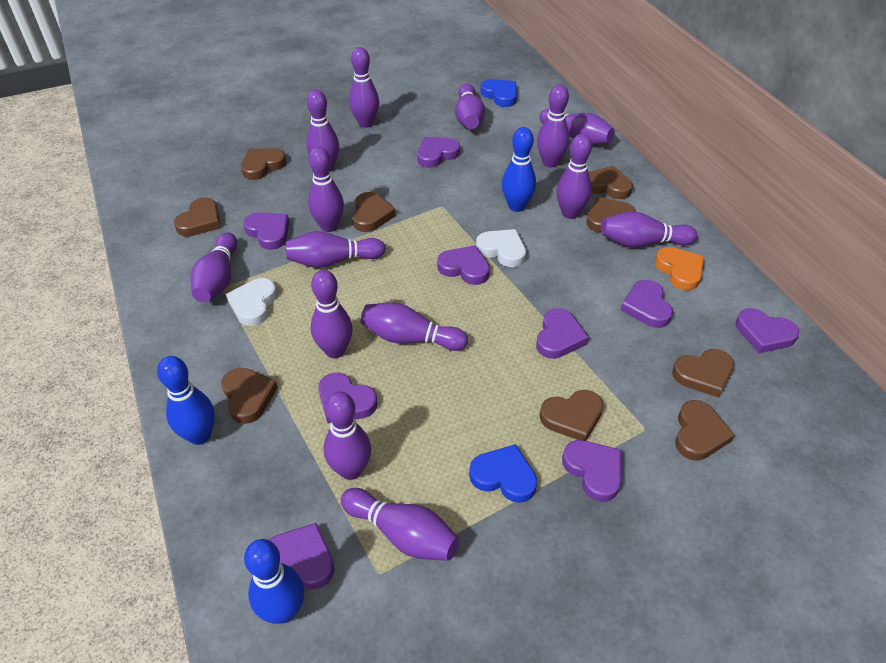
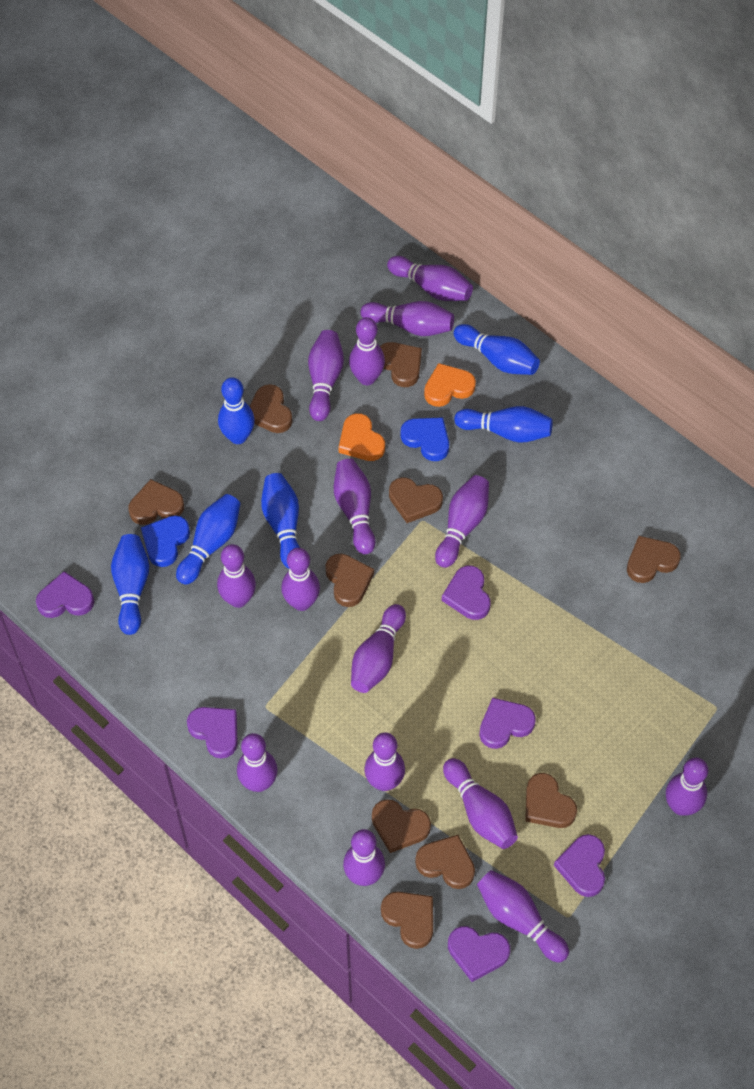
blue bowling pin: [157,356,215,445] [244,539,304,624] [502,127,536,212] = 3 -> [111,534,149,635] [176,494,241,585] [218,377,255,444] [261,473,300,569] [453,324,540,375] [454,406,553,443] = 6
brown heart: [174,197,221,237] [221,368,278,424] [241,148,286,180] [352,192,396,232] [540,390,603,441] [587,197,636,233] [588,166,633,199] [672,349,734,398] [675,400,735,461] = 9 -> [128,479,184,525] [249,384,292,433] [325,554,374,607] [372,799,431,853] [380,342,422,387] [381,892,433,949] [389,477,443,523] [415,835,475,889] [525,773,577,828] [627,536,681,583] = 10
orange heart: [655,247,704,291] = 1 -> [339,413,385,461] [424,363,476,407] = 2
purple bowling pin: [190,232,238,302] [286,231,386,268] [306,90,339,172] [308,146,344,232] [311,270,353,358] [324,391,371,480] [341,488,460,561] [349,47,379,128] [360,302,468,351] [455,84,485,129] [537,85,570,167] [539,108,615,145] [556,134,592,219] [601,211,697,247] = 14 -> [217,544,256,608] [237,733,278,792] [281,548,320,611] [308,330,344,421] [334,459,376,554] [343,829,385,886] [349,317,385,385] [351,604,406,693] [361,301,454,336] [365,732,405,791] [387,256,473,301] [435,475,489,568] [443,758,518,849] [477,870,569,963] [666,757,708,816] = 15
purple heart: [243,212,289,250] [269,523,334,590] [318,372,377,424] [417,137,460,168] [437,245,490,285] [536,308,589,359] [562,440,621,502] [621,280,673,328] [736,308,799,353] = 9 -> [36,571,94,618] [187,707,238,759] [442,566,491,620] [448,926,510,982] [479,697,536,749] [554,834,605,897] = 6
white heart: [226,278,277,326] [476,229,526,267] = 2 -> none = 0

